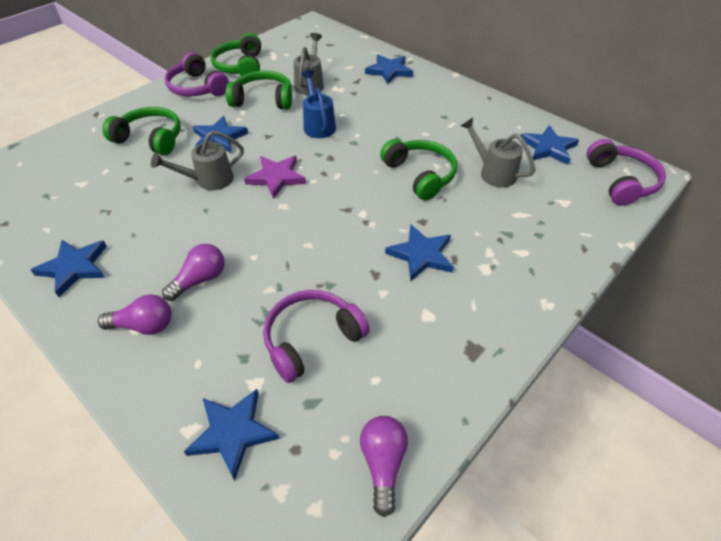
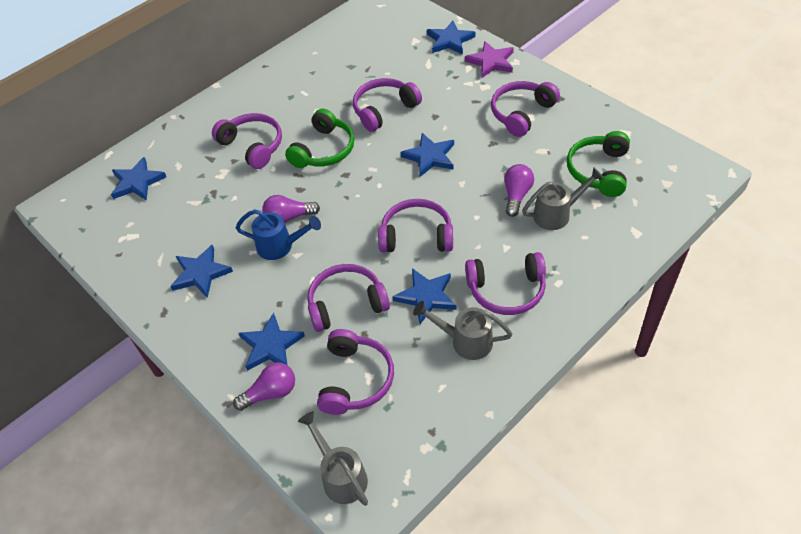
green headphones: [102,107,181,155] [211,33,261,76] [226,71,292,109] [380,139,457,200] = 4 -> [285,109,354,168] [567,131,630,197] = 2
purple headphones: [165,52,229,96] [263,290,370,383] [586,139,666,205] = 3 -> [212,113,282,169] [307,264,390,332] [317,329,394,415] [353,78,422,132] [378,199,453,252] [465,252,546,315] [491,81,560,137] = 7

